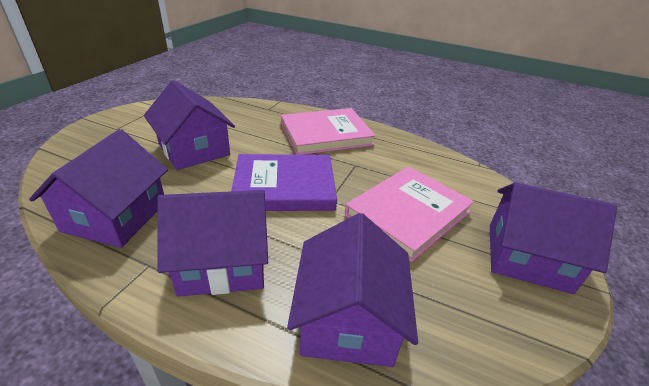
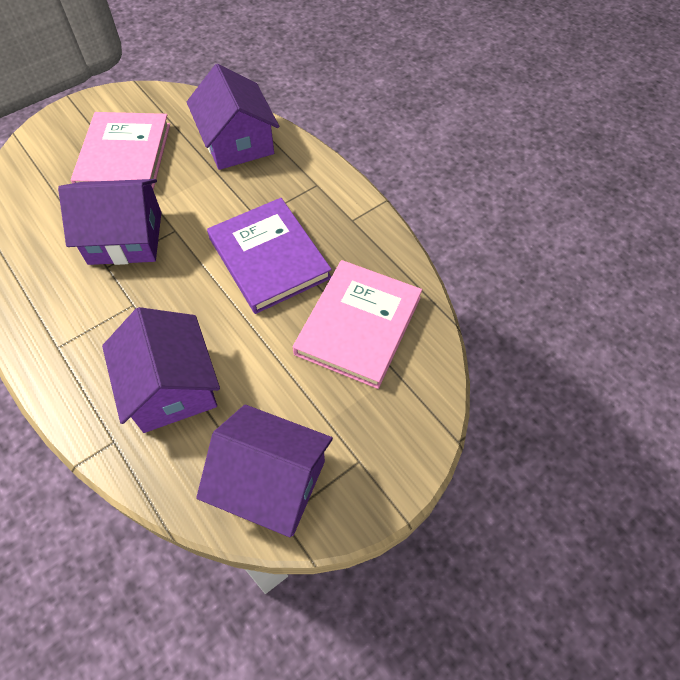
purple house: [29,129,168,248] [144,80,235,170] [157,190,268,297] [287,213,418,367] [490,182,617,294] = 5 -> [58,179,162,265] [102,307,220,433] [187,64,279,170] [196,405,333,537] = 4

